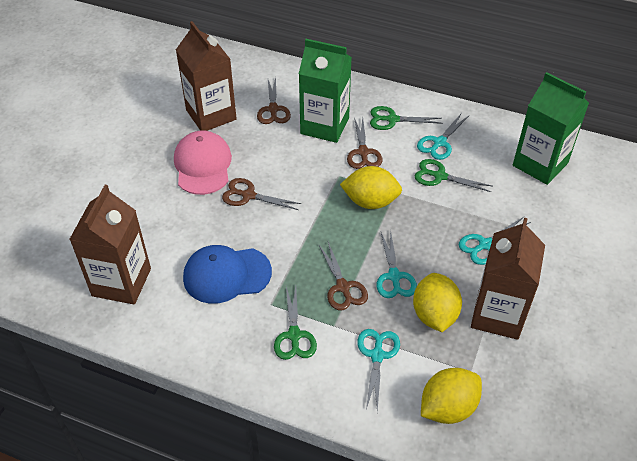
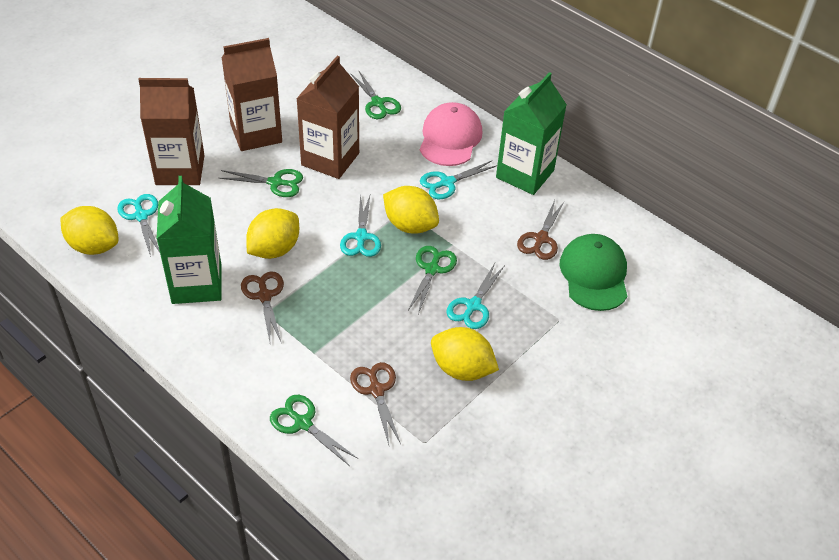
blue cap: [183,245,272,304] = 1 -> none = 0
brown scissors: [222,178,301,210] [257,77,291,124] [318,242,368,310] [347,118,382,169] = 4 -> [241,272,284,342] [350,362,401,445] [517,200,565,260] = 3
green cap: none = 0 -> [560,234,627,311] = 1
green scissors: [274,286,317,360] [370,106,443,130] [415,159,492,192] = 3 -> [219,169,303,197] [270,395,358,466] [351,71,401,119] [408,246,457,314] = 4
yellow lemon: [340,166,402,209] [413,273,462,332] [421,368,482,424] = 3 -> [60,206,119,255] [246,208,299,259] [383,186,439,234] [431,327,499,381] = 4

